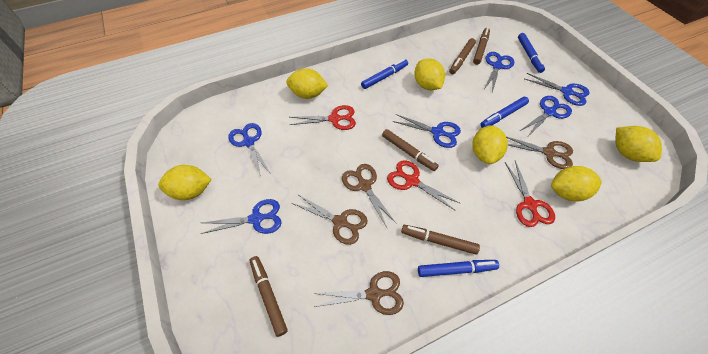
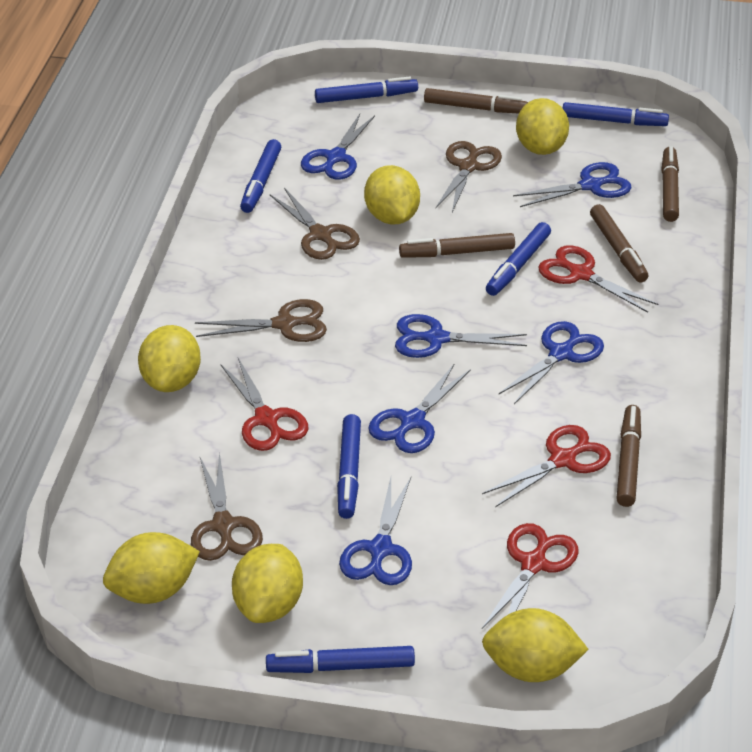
blue marker: [361,59,408,89] [418,260,499,277] [480,97,529,128] [518,33,545,73] = 4 -> [240,139,281,213] [266,646,415,673] [315,76,418,103] [337,414,361,519] [486,222,551,296] [563,102,669,126] = 6
red scissors: [289,105,356,130] [387,160,460,211] [505,161,555,227] = 3 -> [220,358,308,451] [482,425,611,507] [482,523,578,629] [538,245,658,313] = 4

